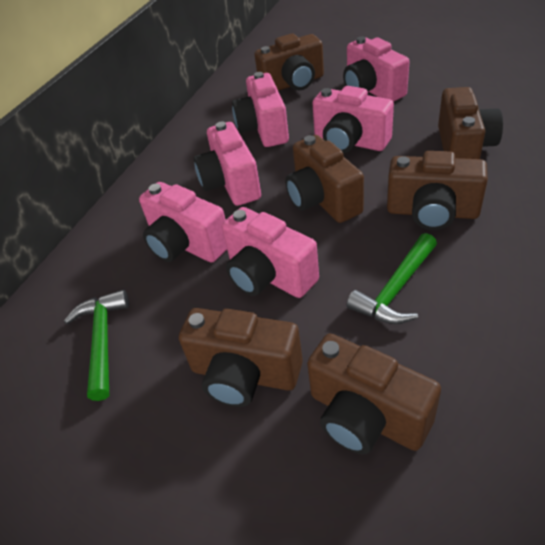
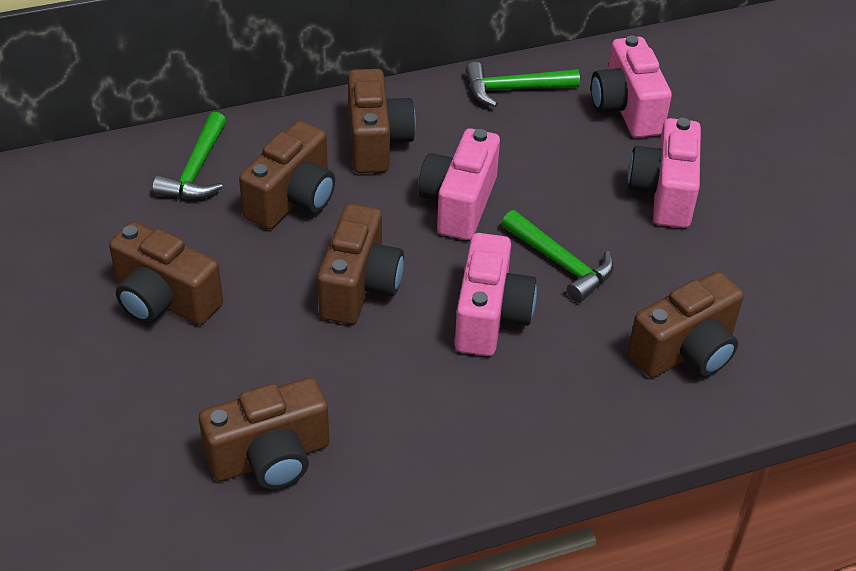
green hammer: [64,290,129,401] [347,233,437,324] = 2 -> [153,112,226,199] [465,62,580,107] [502,210,614,302] = 3
pink camera: [139,182,227,263] [194,122,261,206] [222,207,319,298] [232,72,289,147] [312,86,394,153] [343,36,410,102] = 6 -> [418,128,500,240] [455,233,537,356] [591,35,672,138] [628,118,701,228] = 4

